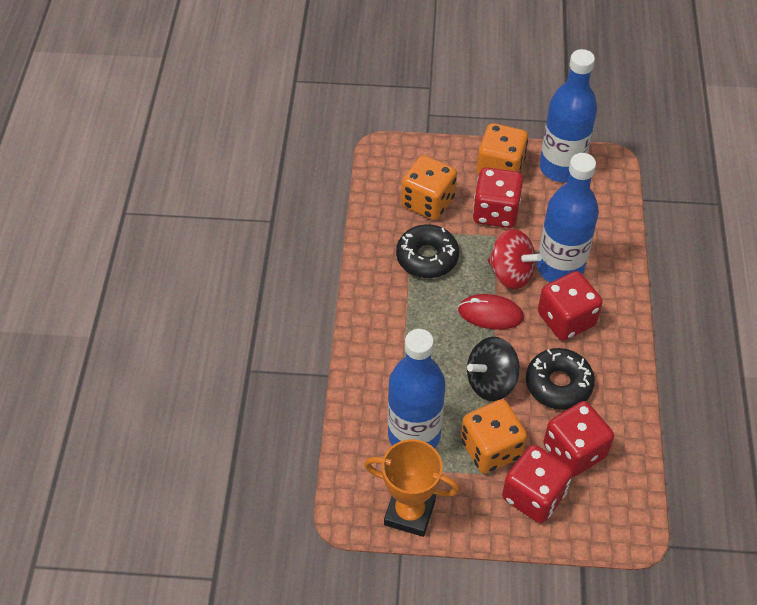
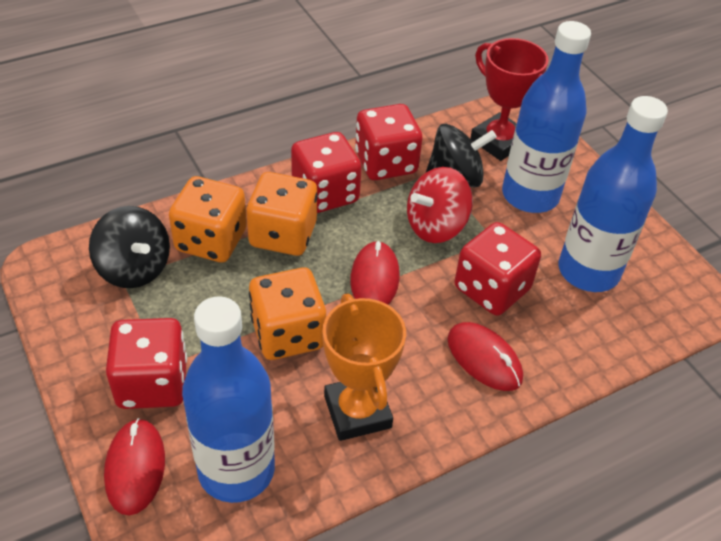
black donut: [396,224,459,278] [526,348,595,410] = 2 -> none = 0
black spinning top: [467,337,520,401] = 1 -> [89,206,170,288] [426,124,497,188] = 2
red mouse: [458,294,524,330] = 1 -> [104,418,165,515] [350,241,400,304] [447,322,523,391] = 3
red trophy: none = 0 -> [470,38,549,161] = 1

